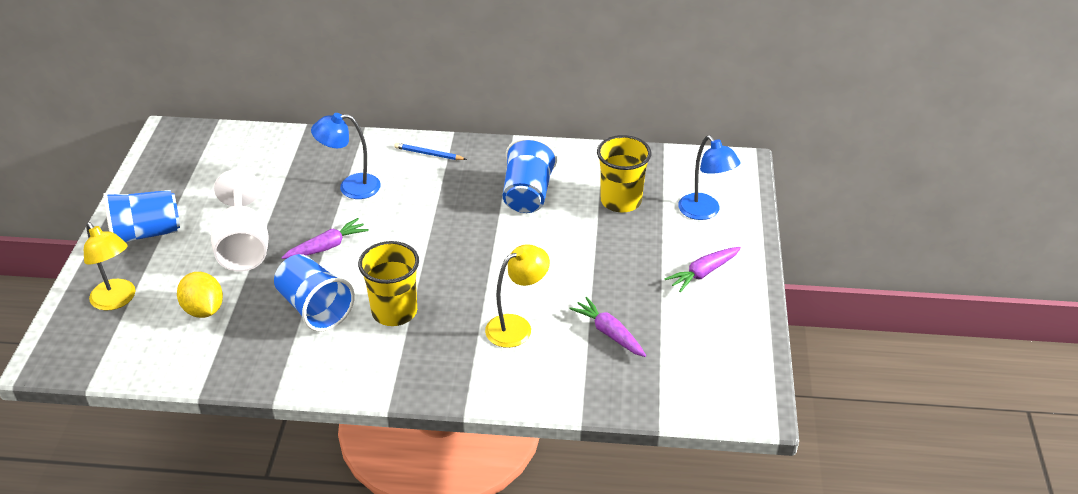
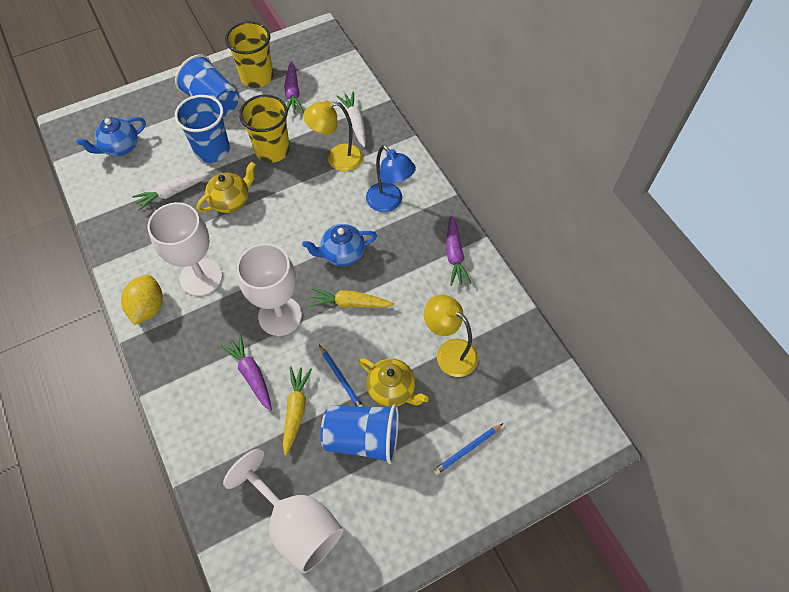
blue lamp: [311,113,381,199] [678,135,741,220] = 2 -> [366,145,416,212] = 1
blue pencil: [394,143,467,160] = 1 -> [319,345,364,407] [433,423,503,475] = 2
blue teapot: none = 0 -> [76,117,146,156] [302,224,377,266] = 2
white carrot: none = 0 -> [132,173,209,211] [337,91,366,147] = 2
white goblet: [211,169,269,272] = 1 -> [148,202,222,296] [223,448,343,573] [237,243,302,336] = 3
yellow carrot: none = 0 -> [283,367,312,456] [309,288,394,308] = 2
yellow teapot: none = 0 -> [197,162,256,213] [359,358,428,407] = 2

